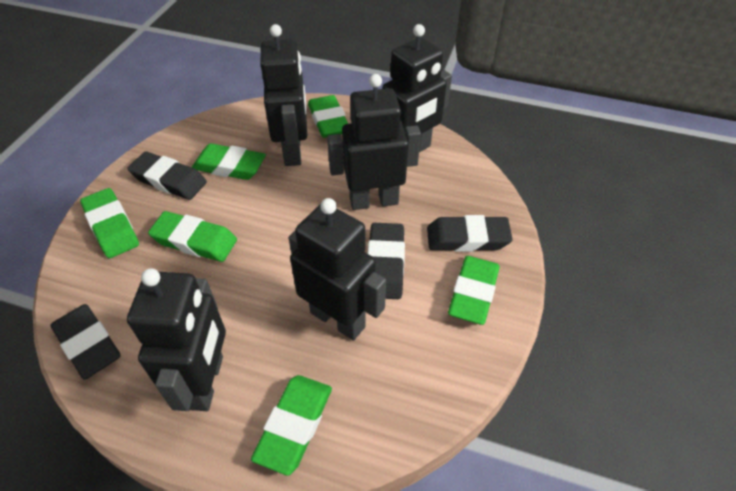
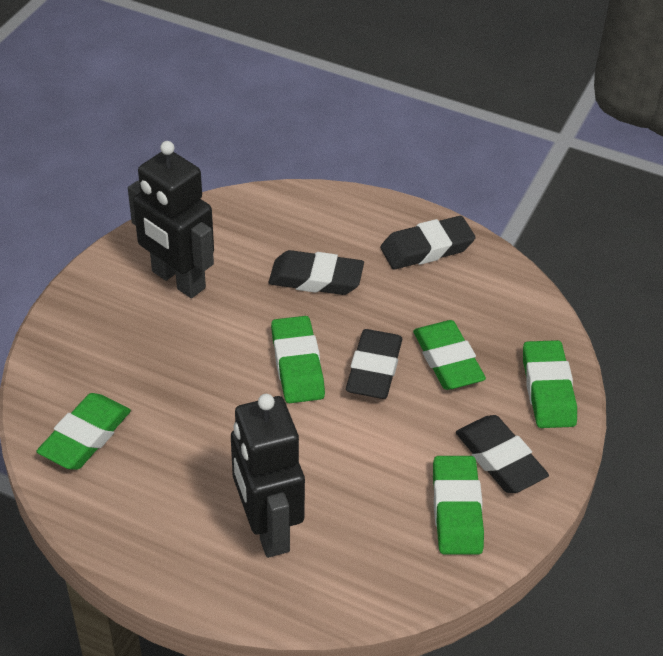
black robot: [127,268,226,411] [260,24,307,166] [289,198,386,340] [327,74,421,210] [383,24,452,152] = 5 -> [128,141,214,298] [231,394,305,558] = 2
green eraser: [80,188,139,258] [148,211,237,262] [192,143,266,180] [251,375,332,476] [308,95,348,138] [448,256,500,325] = 6 -> [36,393,131,470] [271,316,325,403] [413,320,486,390] [433,456,484,555] [523,340,577,428] = 5

